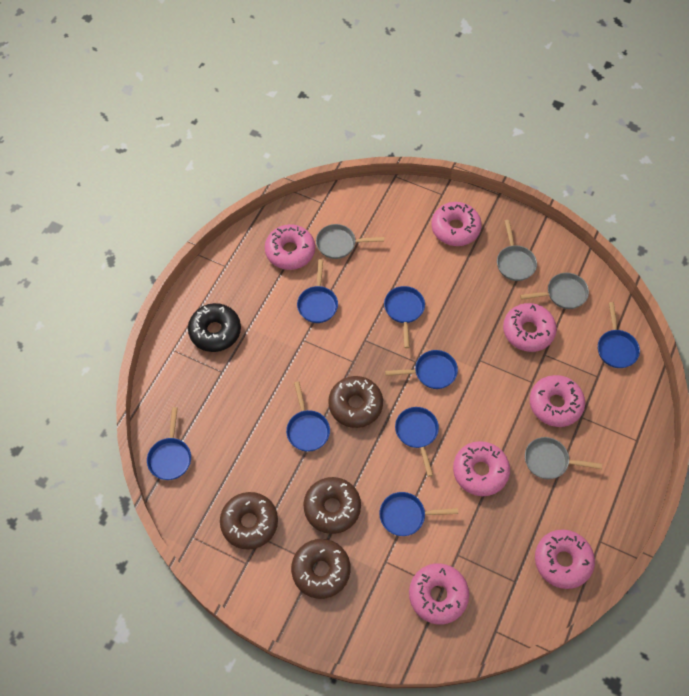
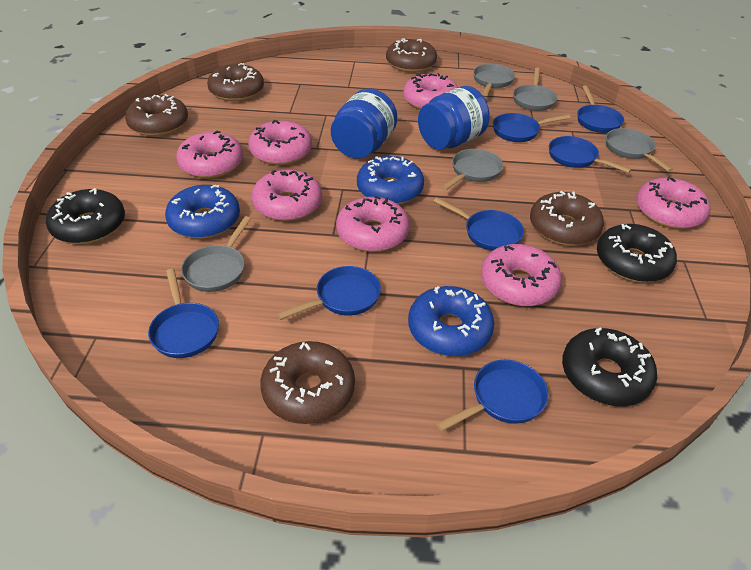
black donut: [188,303,241,352] = 1 -> [46,188,125,244] [562,328,657,406] [597,224,677,283] = 3
blue donut: none = 0 -> [165,184,240,239] [357,156,424,205] [408,286,495,357] = 3
blue jar: none = 0 -> [331,89,397,159] [418,86,490,150] = 2
blue pan: [147,407,191,480] [286,381,330,452] [297,259,338,323] [379,492,458,536] [384,286,425,348] [385,350,458,389] [395,407,439,477] [598,302,640,368] = 8 -> [148,269,219,358] [277,266,381,320] [433,197,524,251] [436,360,549,432] [493,113,570,142] [549,136,632,173] [577,85,624,133] = 7
brown donut: [220,492,278,550] [291,539,351,599] [303,477,361,534] [328,376,383,428] = 4 -> [125,94,188,136] [207,63,264,101] [260,341,355,424] [386,38,437,73] [530,191,604,246] = 5
grey pan: [316,224,384,259] [497,220,537,281] [520,273,589,309] [525,437,602,479] = 4 -> [181,216,251,292] [441,149,503,191] [473,64,515,96] [513,68,557,111] [606,128,673,172] = 5

